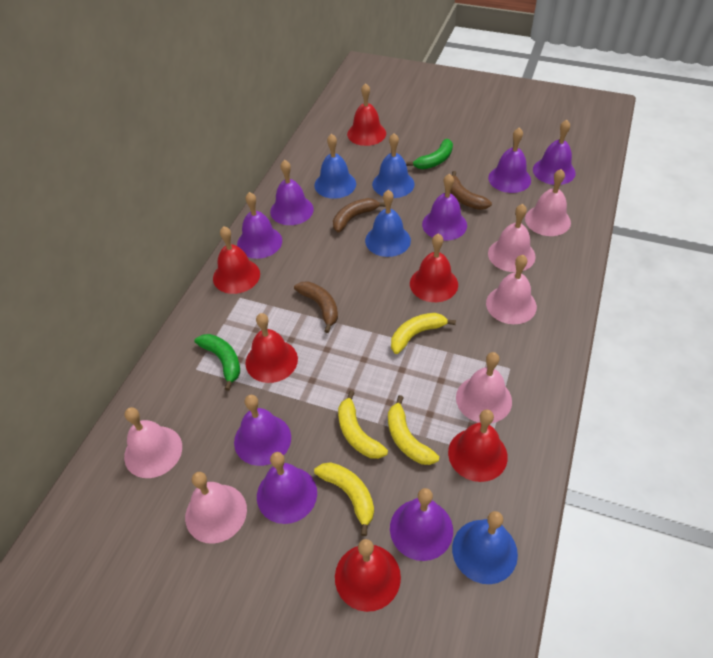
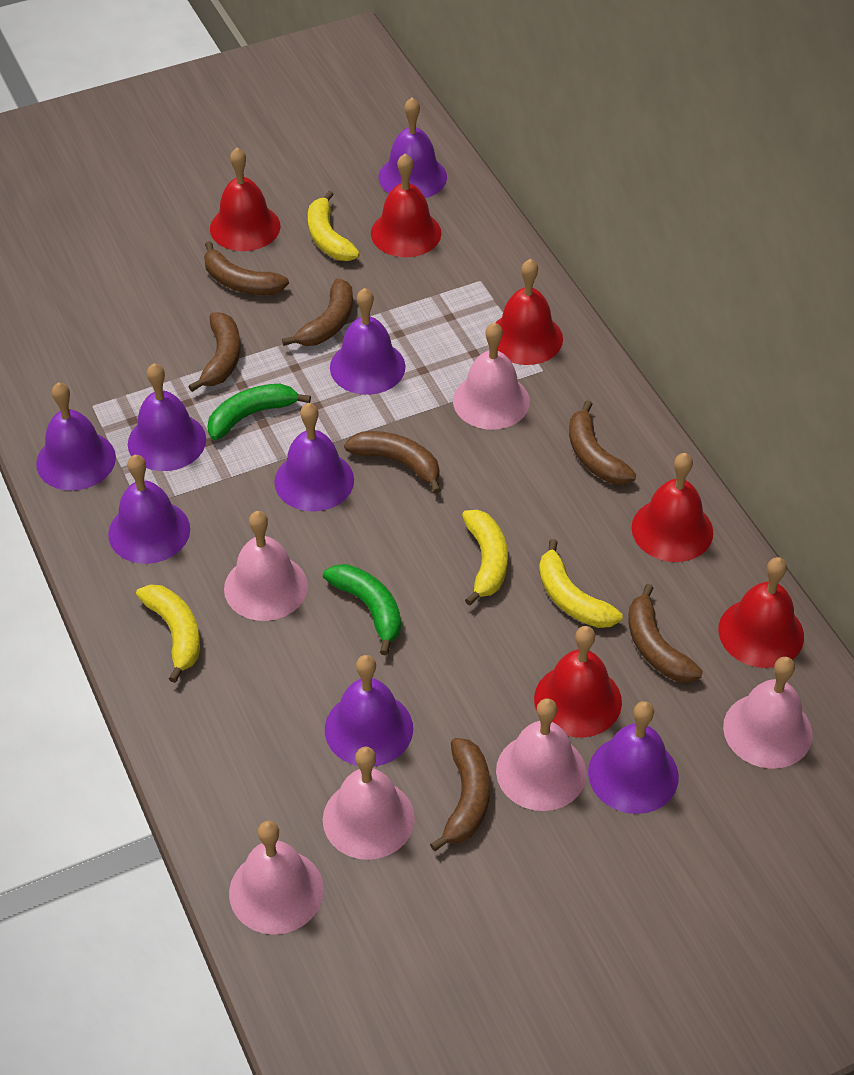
blue bell: [314,134,356,199] [365,190,411,257] [372,133,414,198] [452,511,518,584] = 4 -> none = 0
brown banana: [294,281,338,333] [333,198,386,232] [450,171,492,210] = 3 -> [188,312,241,392] [204,241,289,295] [282,278,353,346] [344,431,441,494] [430,738,490,851] [569,400,636,485] [628,584,703,683] = 7

